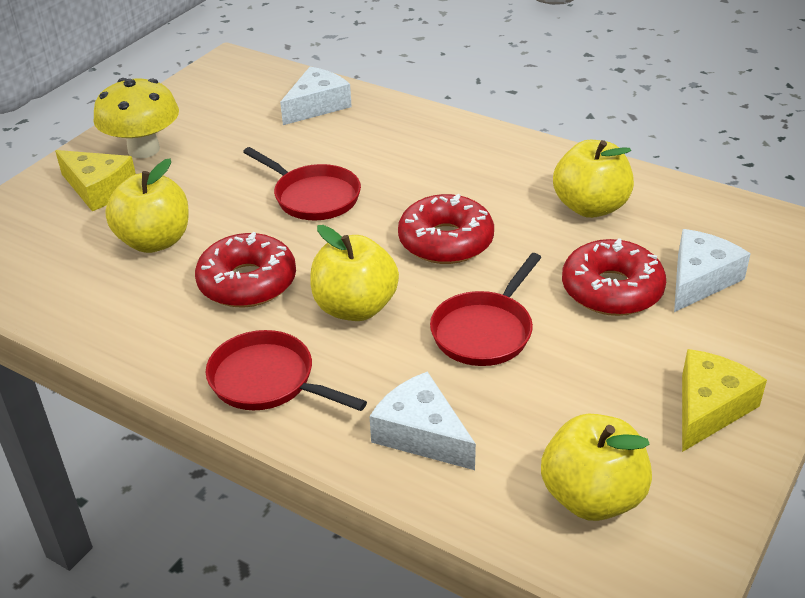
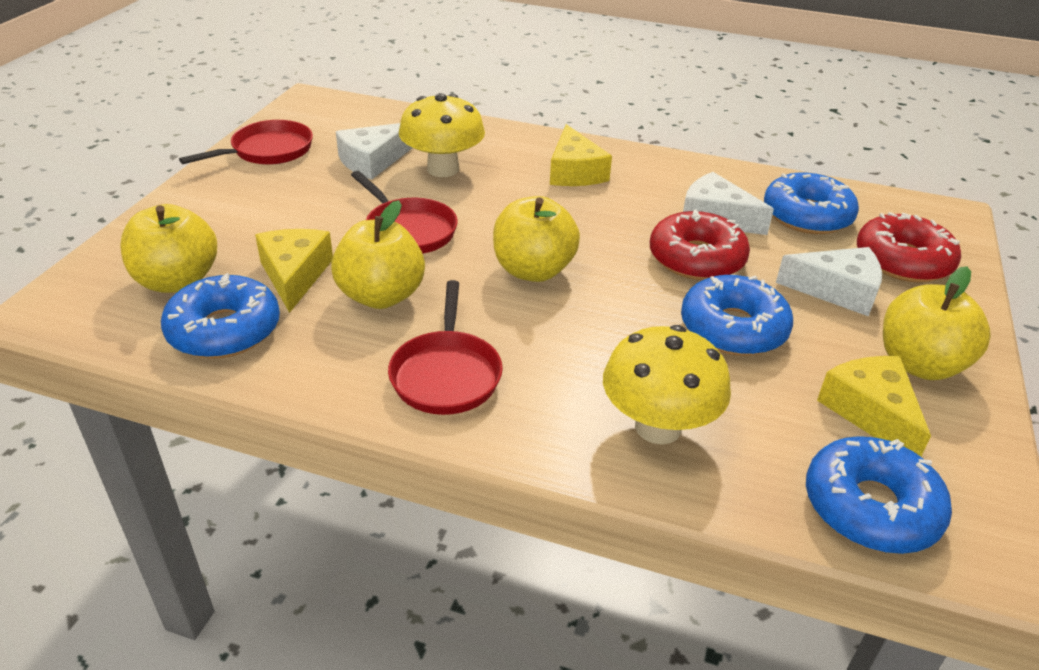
blue donut: none = 0 -> [161,273,280,359] [681,275,793,356] [764,172,859,234] [806,436,952,554] = 4
red donut: [195,232,296,307] [398,194,494,264] [562,238,666,316] = 3 -> [650,209,750,280] [857,212,961,283] = 2
yellow cheese: [55,150,136,211] [682,349,767,452] = 2 -> [255,229,333,313] [550,124,612,186] [817,356,931,457] = 3
yellow mushroom: [93,78,179,159] = 1 -> [399,93,485,177] [603,325,731,445] = 2

